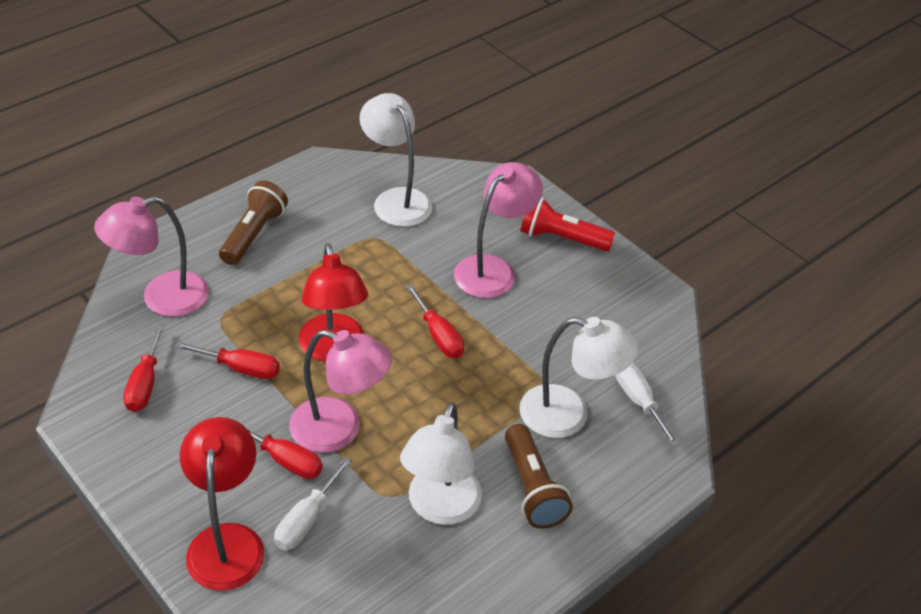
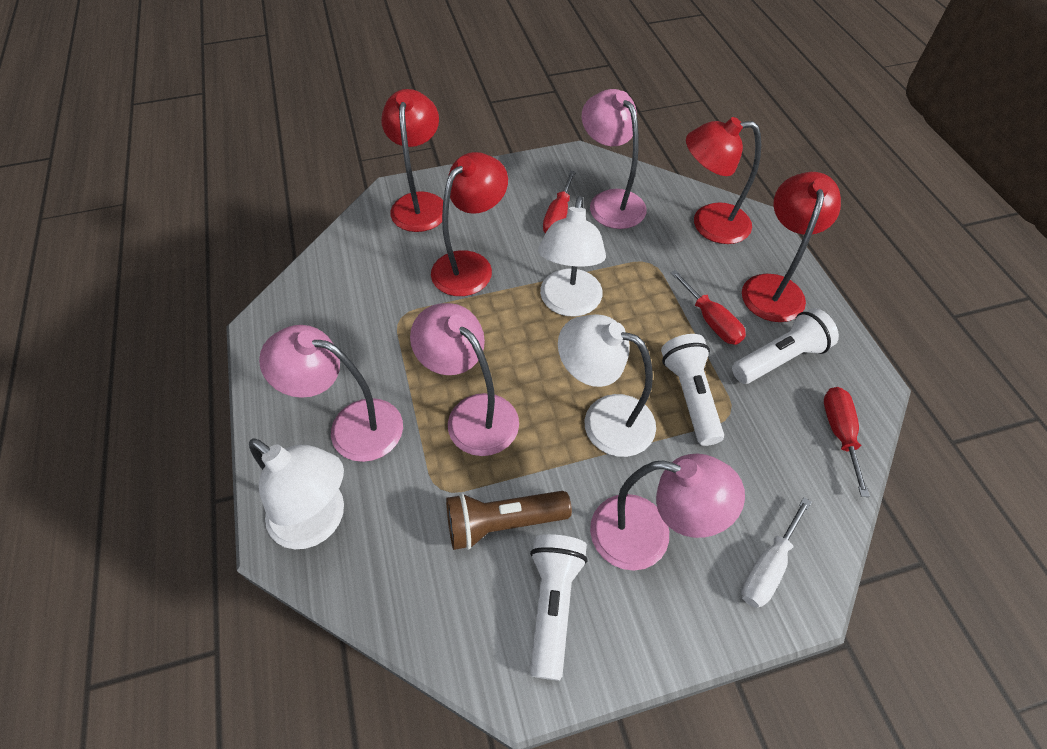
brown flashlight: [219,181,288,265] [505,424,573,529] = 2 -> [446,491,572,550] = 1
pink lamp: [94,196,209,317] [289,330,392,453] [454,162,543,298] = 3 -> [259,325,403,462] [410,303,519,456] [581,89,647,229] [590,454,745,571] = 4
red flashlight: [520,197,615,251] = 1 -> none = 0
red lamp: [180,417,264,591] [299,243,368,362] = 2 -> [381,89,443,232] [431,152,508,296] [686,117,761,244] [742,172,841,322] = 4
red screwdriver: [123,324,164,412] [174,342,280,379] [227,417,323,479] [406,284,464,358] = 4 -> [543,171,576,233] [670,270,746,345] [824,387,870,497] = 3
white flashlight: none = 0 -> [530,534,588,681] [661,334,724,446] [732,308,839,384] = 3
white screwdriver: [274,457,352,550] [615,363,680,447] = 2 -> [741,497,811,608] = 1

